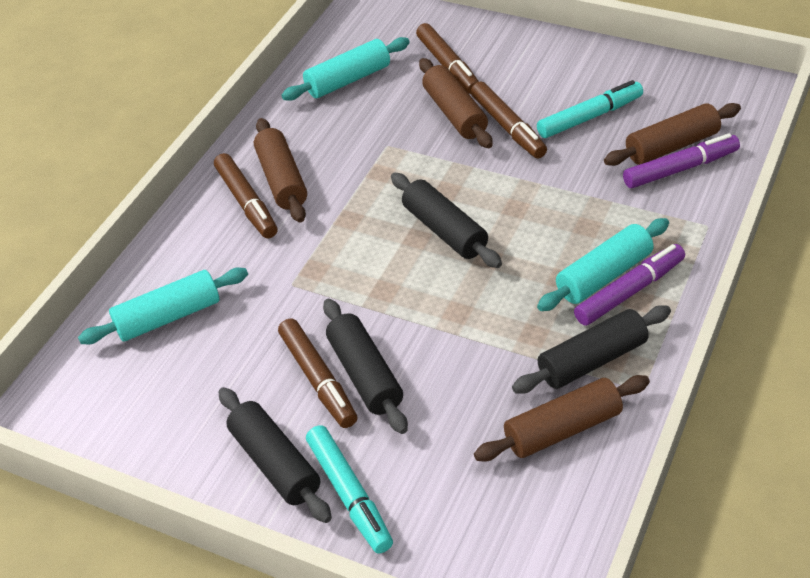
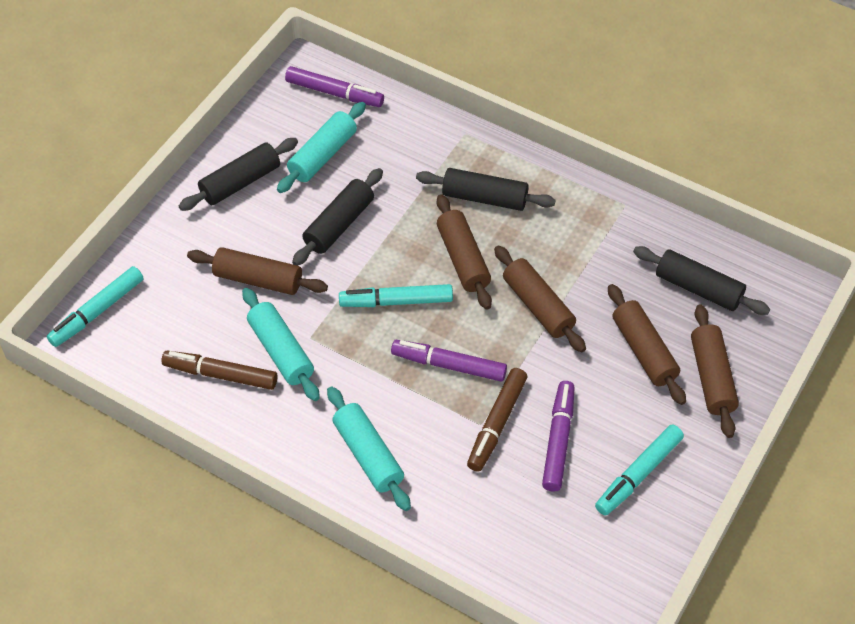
brown marker: [214,153,277,238] [278,319,357,428] [416,23,479,94] [471,81,547,158] = 4 -> [161,351,278,390] [467,368,527,472] = 2
brown rolling pin: [254,118,307,223] [419,58,493,148] [474,375,650,461] [604,103,741,166] = 4 -> [187,247,328,295] [437,194,492,310] [494,245,586,353] [608,284,686,405] [691,304,739,438] = 5
purple marker: [574,244,685,326] [623,133,740,188] = 2 -> [285,66,384,107] [391,340,507,382] [542,381,575,492] = 3
turquoise marker: [306,425,393,554] [537,80,643,138] = 2 -> [47,266,144,347] [339,284,453,307] [595,424,684,516] = 3

